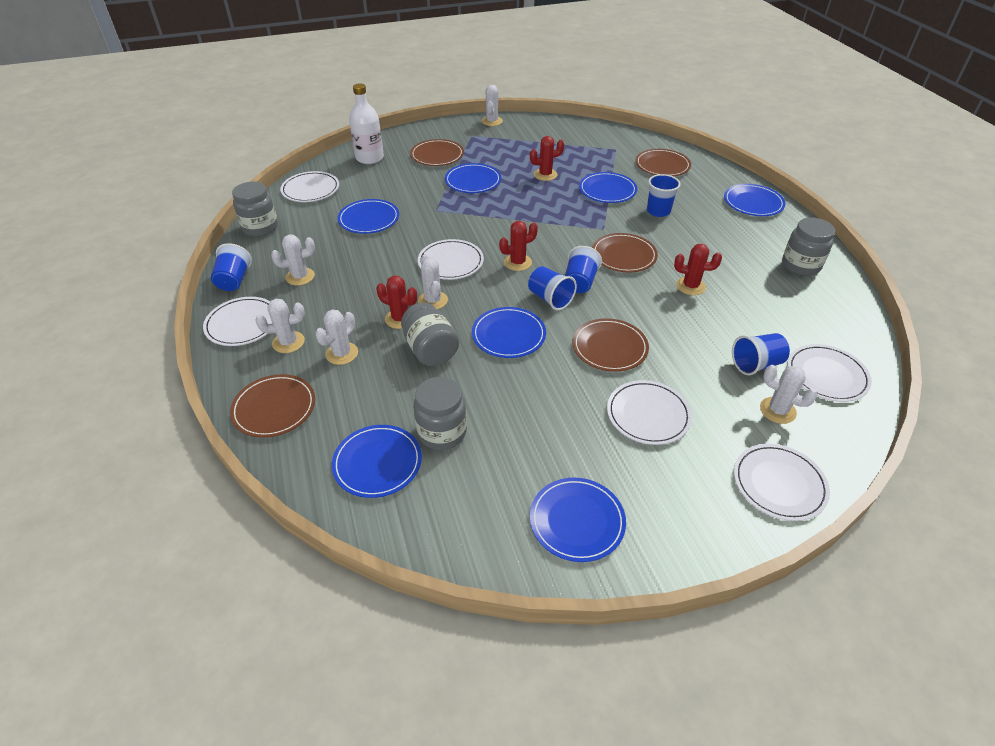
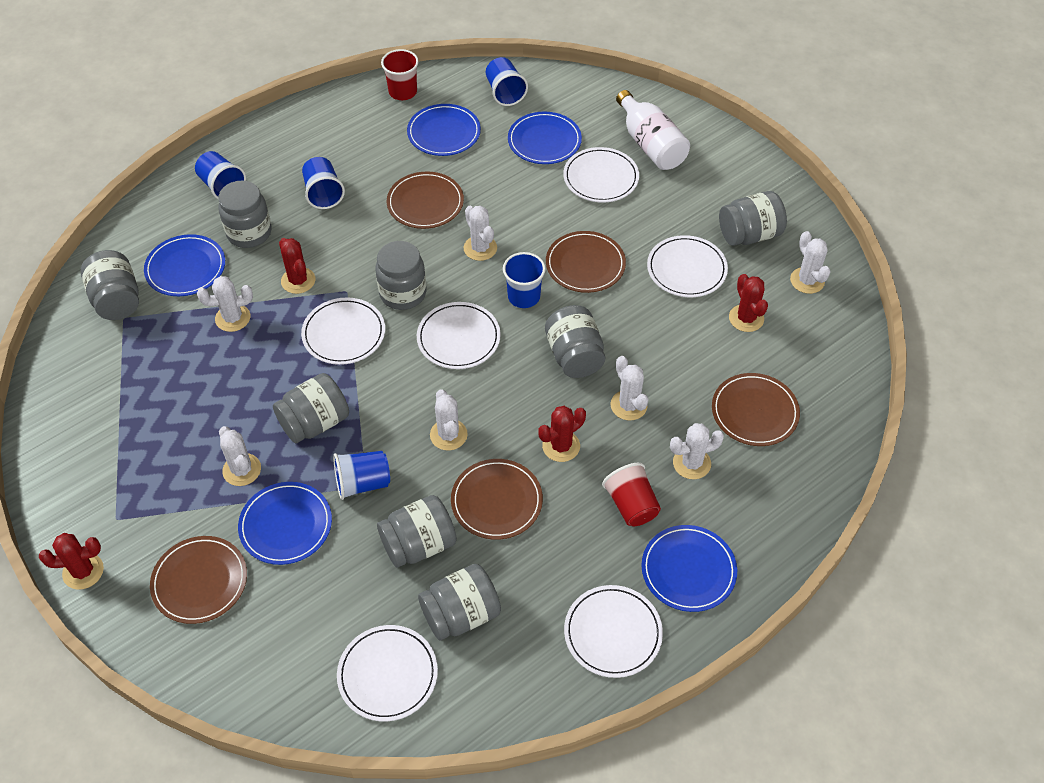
blue plate: [332,425,422,498] [338,199,399,234] [445,163,501,193] [472,307,546,358] [530,478,626,562] [579,172,637,203] [724,184,786,216] = 7 -> [144,234,225,296] [238,482,332,565] [407,104,481,156] [508,112,582,164] [642,525,737,612] = 5
grey jar: [232,182,278,237] [401,303,459,366] [413,377,467,450] [782,218,835,276] = 4 -> [81,250,139,320] [218,181,272,248] [273,373,349,443] [375,241,426,310] [377,495,457,567] [418,564,501,640] [545,305,605,378] [719,191,787,246] = 8
red cup: none = 0 -> [381,49,419,100] [602,463,661,526] = 2
white cactus: [256,299,305,353] [271,235,315,286] [315,309,358,365] [418,254,448,309] [482,85,503,126] [760,365,818,424] = 6 -> [197,276,253,332] [219,426,261,486] [430,389,468,451] [464,205,497,261] [610,356,648,421] [670,423,724,479] [790,231,830,294] = 7

